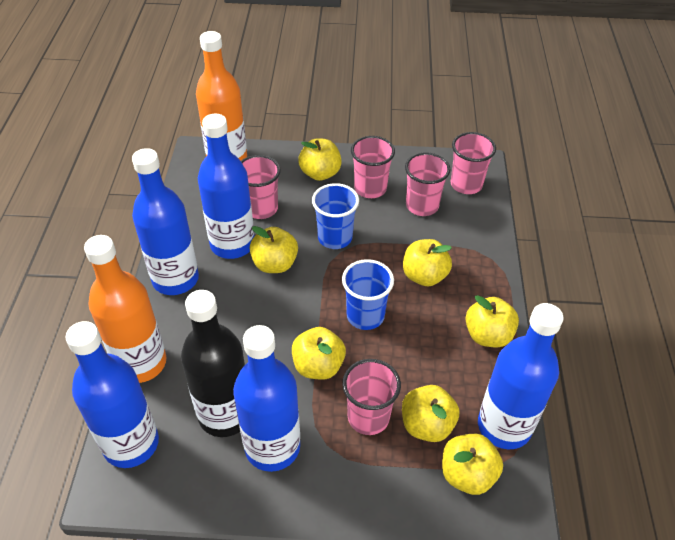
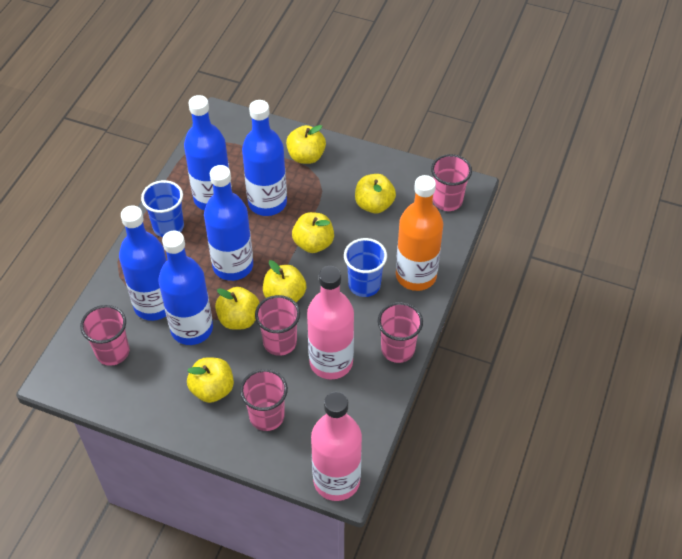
black bottle: [181,290,245,437] = 1 -> none = 0
orange bottle: [84,235,166,383] [196,31,247,161] = 2 -> [396,175,443,291] = 1
pink bottle: none = 0 -> [307,266,354,380] [311,392,362,501] = 2
yellow apple: [250,226,298,273] [292,327,346,380] [298,138,342,181] [402,385,459,442] [403,239,452,286] [442,434,503,495] [465,295,519,347] = 7 -> [187,357,234,403] [215,287,260,330] [263,260,306,302] [286,125,326,164] [292,212,334,253] [355,174,396,213] = 6

